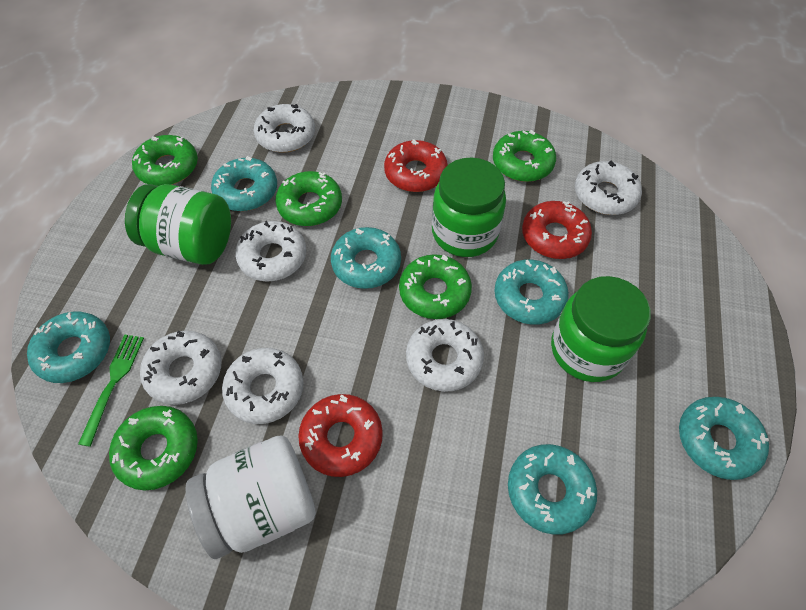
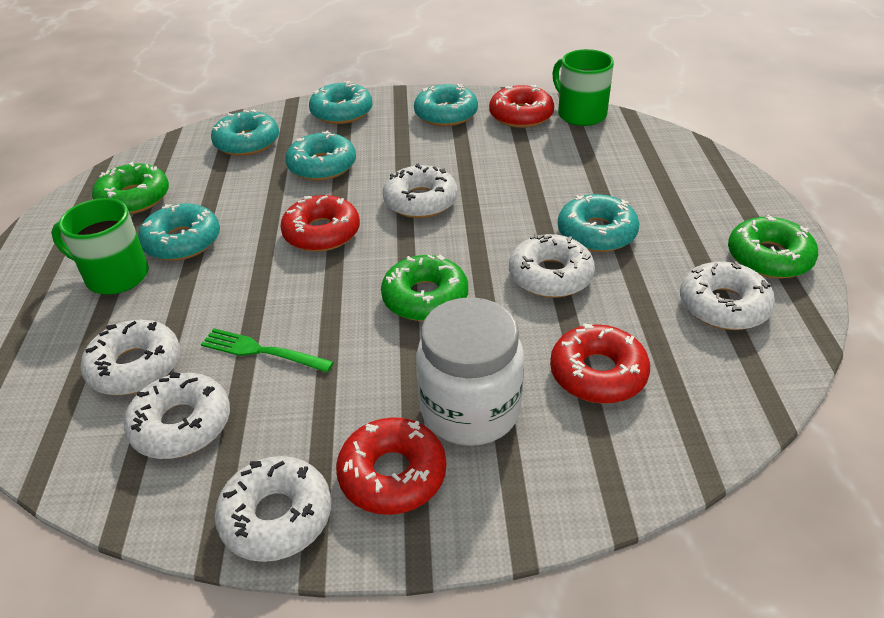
green donut: [109,406,198,490] [132,135,198,186] [275,171,342,226] [399,254,472,319] [493,130,556,182] = 5 -> [92,162,169,214] [381,254,468,321] [728,215,818,279] = 3
green jar: [125,184,231,265] [432,158,506,257] [551,276,651,382] = 3 -> none = 0
green mug: none = 0 -> [51,198,149,295] [552,49,614,126] = 2
red donut: [298,394,383,477] [384,139,448,192] [522,201,592,259] = 3 -> [280,195,360,252] [336,417,446,515] [489,85,554,128] [550,323,650,404] = 4

